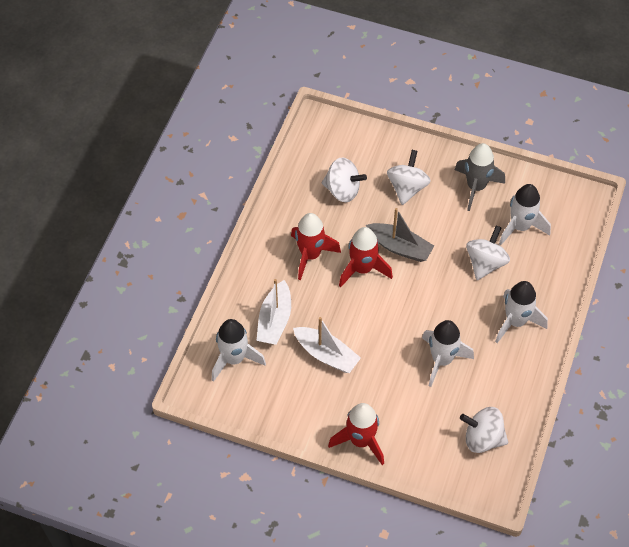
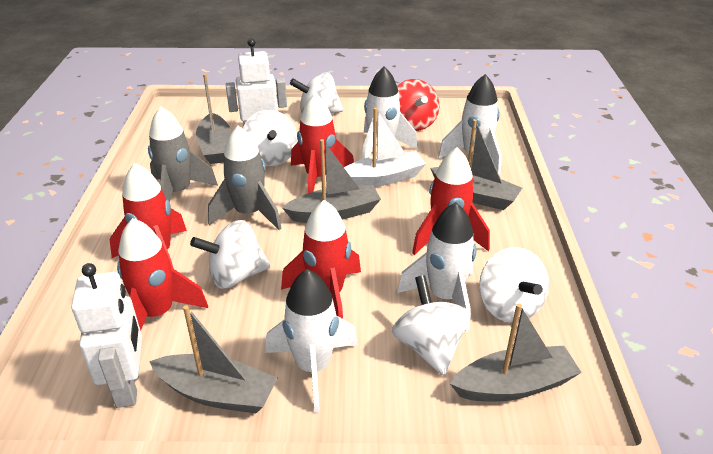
grey boat: [366,208,434,262] = 1 -> [149,305,277,414] [196,74,231,164] [282,139,381,223] [430,119,522,210] [450,303,582,402] = 5
grey rocket: [455,143,505,211] = 1 -> [148,107,218,202] [208,126,282,230] = 2
red rocket: [291,213,341,280] [328,403,384,465] [339,227,393,287] = 3 -> [110,163,187,269] [117,218,208,330] [281,200,361,319] [291,93,354,193] [412,147,490,255] = 5
red spinning top: none = 0 -> [397,79,439,131] = 1
white boat: [256,279,291,345] [293,317,361,373] = 2 -> [344,108,426,187] = 1
white robot: none = 0 -> [71,263,142,408] [226,38,287,125] = 2
white spinning top: [322,157,367,202] [387,150,431,205] [460,407,508,453] [466,226,510,280] = 4 -> [190,220,271,289] [243,110,298,166] [290,73,343,114] [392,275,471,376] [479,247,549,323] = 5

